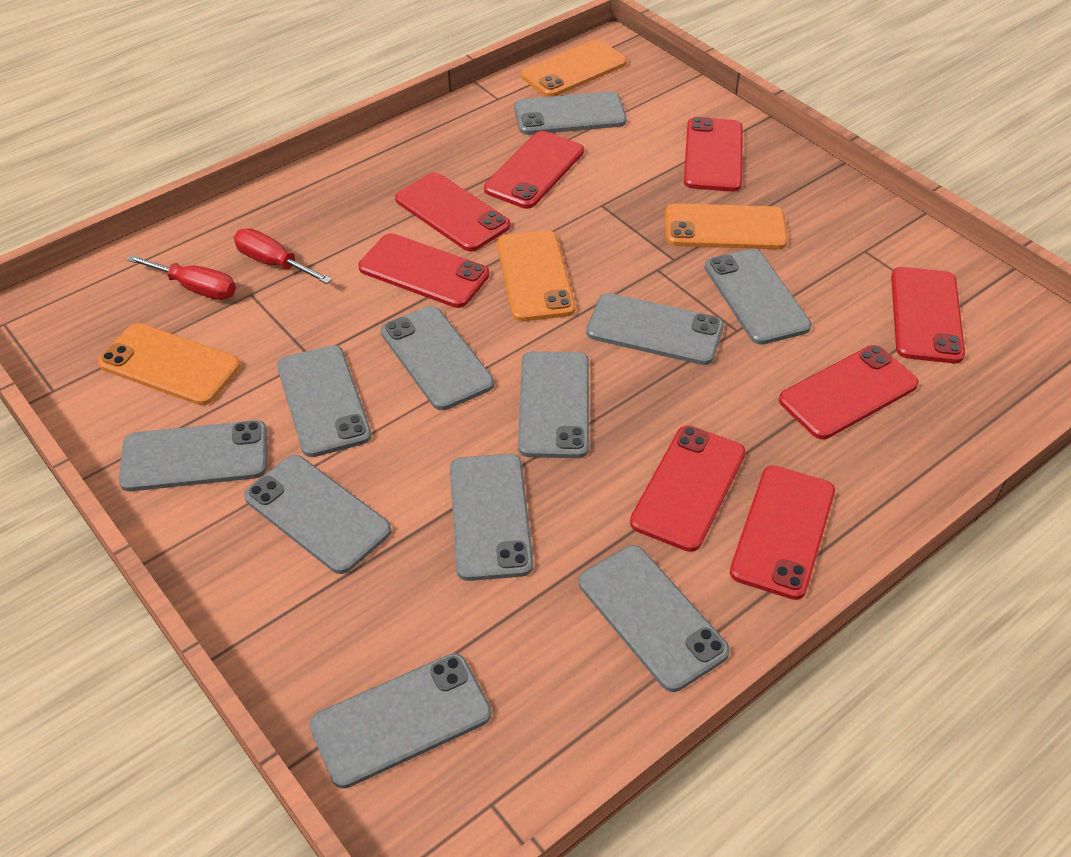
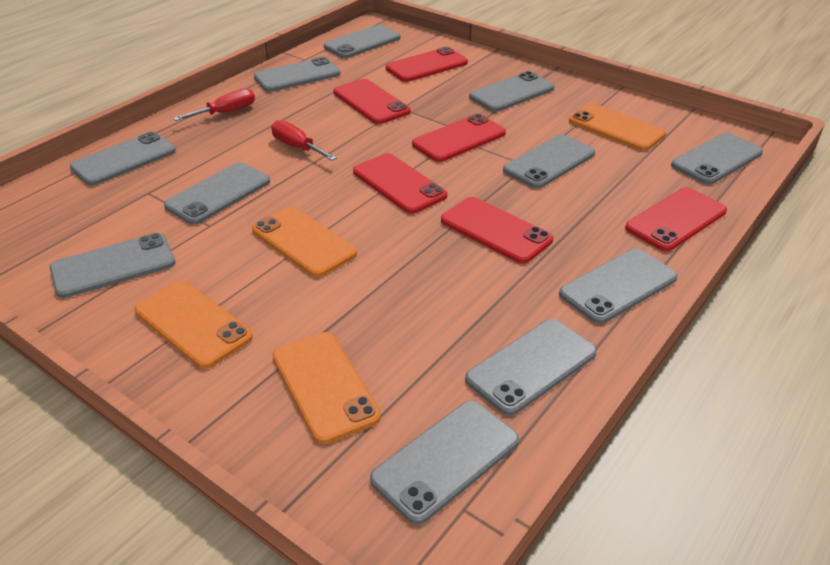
red phone: [358,233,489,308] [395,172,510,251] [484,131,584,209] [630,425,745,552] [684,117,743,192] [730,466,835,600] [779,345,919,439] [891,267,965,363] = 8 -> [333,79,411,124] [353,153,447,214] [386,47,468,82] [412,114,506,162] [441,197,553,264] [625,188,727,251] = 6

